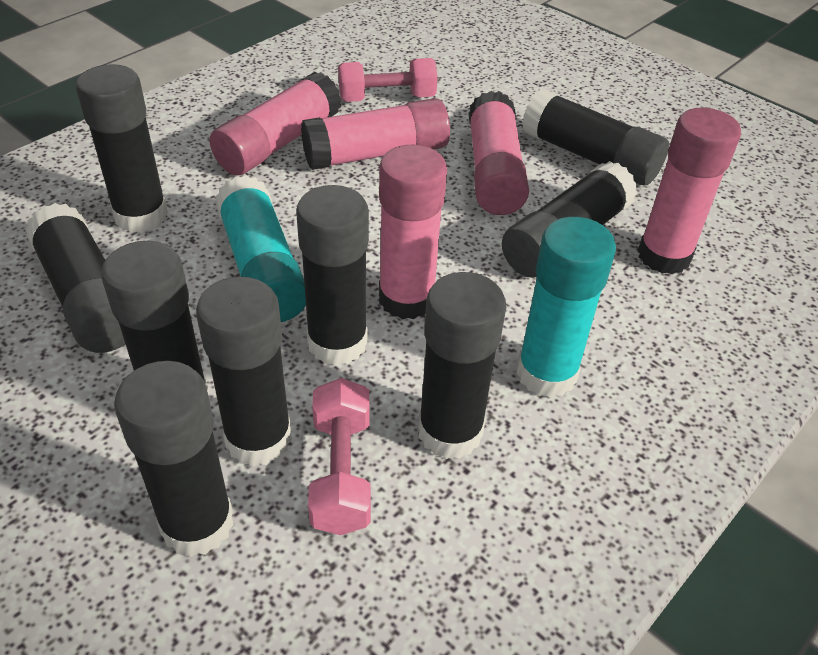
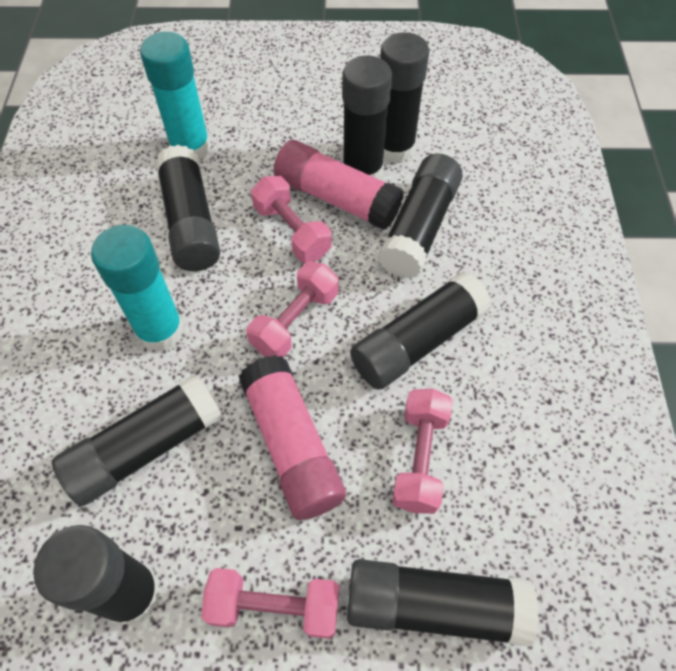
black glue stick: [25,203,125,353] [76,64,168,233] [101,241,209,395] [114,361,234,557] [196,277,292,467] [296,185,369,366] [418,272,506,459] [502,161,637,278] [522,89,669,185] = 9 -> [33,525,161,626] [52,374,223,506] [155,145,220,271] [342,55,392,180] [347,559,539,646] [350,271,491,390] [378,153,463,279] [380,32,430,164] = 8
pink dumbbell: [308,378,371,535] [338,58,438,102] = 2 -> [201,568,339,639] [247,261,338,357] [251,176,332,263] [392,388,453,514] = 4
pink glue stick: [210,72,341,176] [301,98,450,170] [379,145,447,319] [468,91,529,215] [638,108,741,275] = 5 -> [239,355,346,520] [274,140,404,230] = 2

